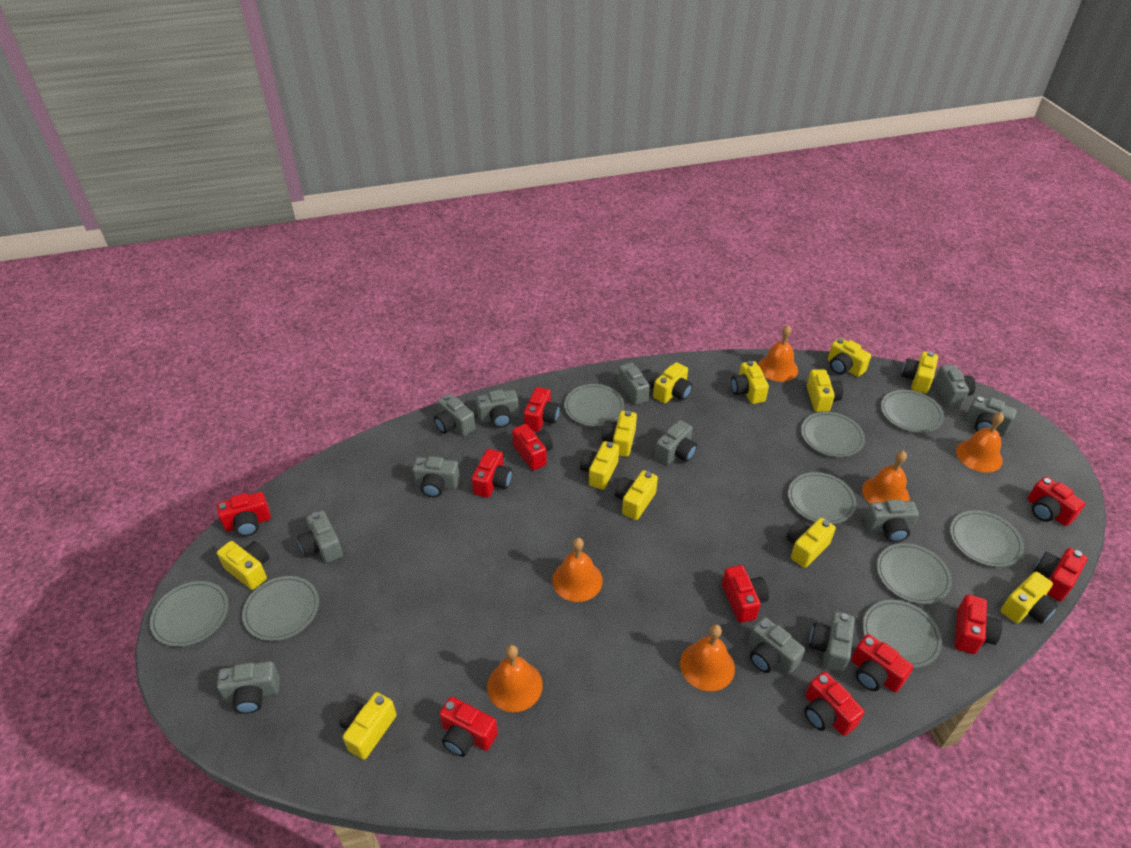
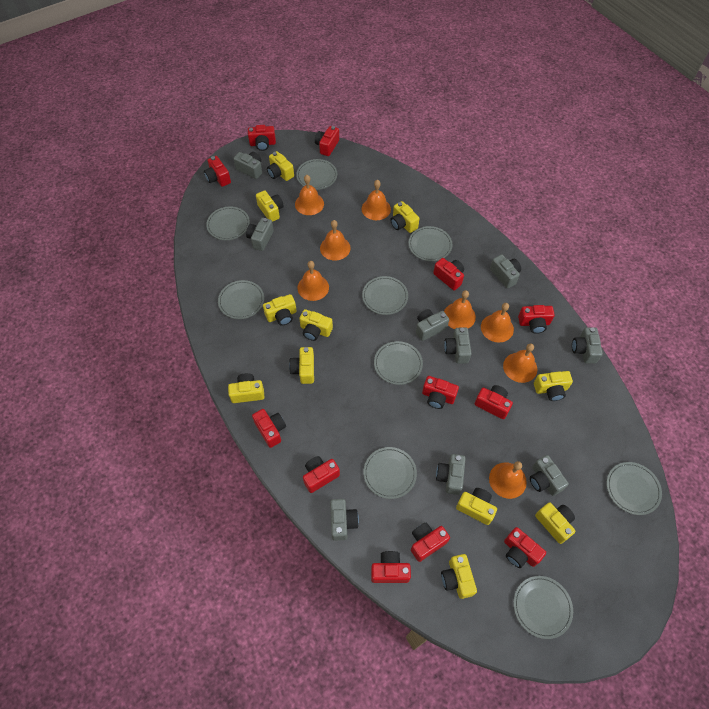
grey camera: [217,661,280,714] [297,511,343,563] [412,456,460,497] [434,394,475,436] [476,389,519,428] [618,363,655,405] [655,420,697,465] [749,617,805,675] [809,612,855,673] [864,499,919,542] [934,365,976,407] [965,396,1017,435] = 12 -> [233,152,262,179] [246,218,274,251] [330,499,359,541] [416,309,449,341] [436,454,466,495] [444,327,472,364] [490,254,521,288] [530,455,569,496] [572,327,603,363] = 9
orange bell: [487,645,543,712] [552,538,603,602] [680,624,735,691] [758,325,798,382] [862,451,910,504] [956,412,1004,472] = 6 -> [295,175,324,215] [297,261,329,301] [320,220,351,260] [362,180,391,220] [444,290,476,329] [481,303,514,343] [489,461,527,499] [503,343,537,383] = 8
red camera: [217,492,271,536] [439,697,498,757] [472,449,512,498] [512,424,553,470] [524,387,560,432] [722,565,769,623] [804,672,865,736] [851,634,913,693] [955,594,1002,654] [1027,477,1085,526] [1034,548,1087,601] = 11 -> [204,156,231,187] [248,125,276,151] [252,409,286,448] [303,456,340,493] [315,126,339,156] [371,551,411,583] [411,522,450,562] [422,376,459,409] [433,258,464,290] [475,385,513,419] [504,527,546,568] [518,305,555,334] = 12
yellow camera: [217,541,269,590] [339,692,397,760] [580,441,619,490] [602,410,637,457] [615,470,658,520] [653,362,692,404] [731,361,769,404] [786,518,836,568] [807,369,843,412] [828,338,871,377] [902,352,938,394] [1001,572,1058,624] = 12 -> [228,373,264,403] [256,190,284,222] [263,294,297,326] [267,151,294,181] [289,347,314,384] [299,309,333,341] [390,201,420,233] [441,554,477,599] [456,488,497,525] [534,371,573,401] [535,502,575,544] = 11

